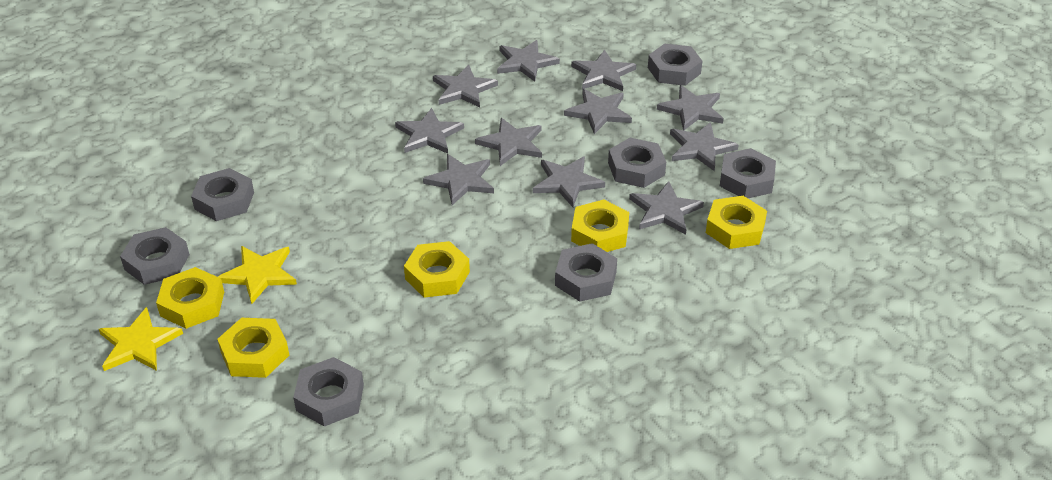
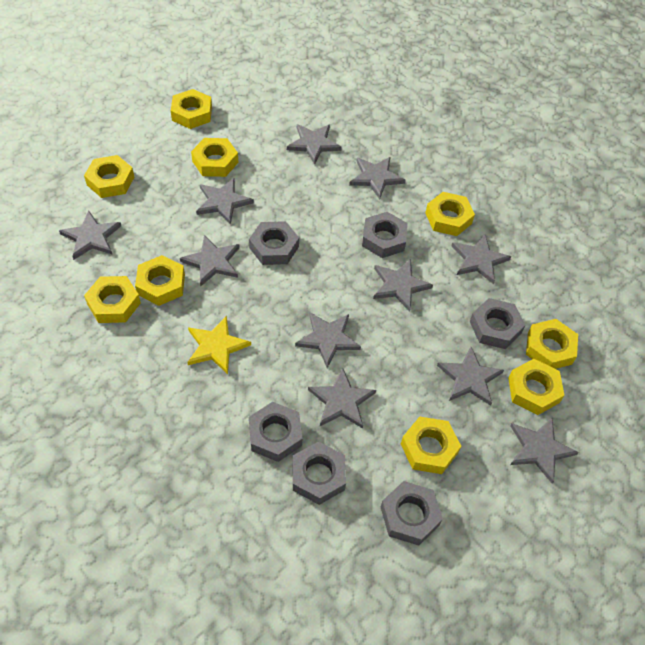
grey nut: [120,227,190,285] [191,168,254,221] [293,357,364,426] [555,243,617,302] [608,138,666,188] [648,44,702,86] [720,148,776,198] = 7 -> [249,221,299,265] [249,402,302,462] [293,441,346,505] [362,212,408,258] [381,481,443,545] [470,298,525,349] = 6
yellow nut: [156,267,224,329] [217,318,289,378] [404,241,470,298] [571,200,629,252] [706,196,767,249] = 5 -> [84,155,134,198] [84,276,141,323] [135,255,185,306] [171,89,212,129] [191,138,238,177] [401,417,461,474] [425,192,475,236] [508,359,564,415] [526,319,578,369] = 9
yellow star: [99,307,183,371] [218,246,297,304] = 2 -> [187,316,251,374] = 1

